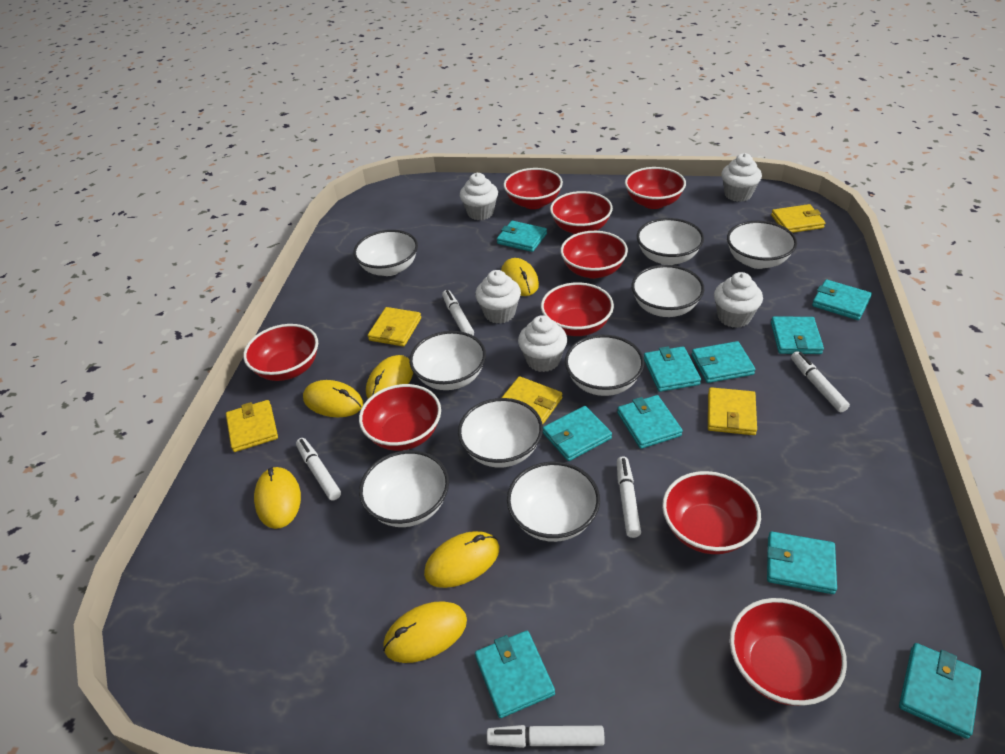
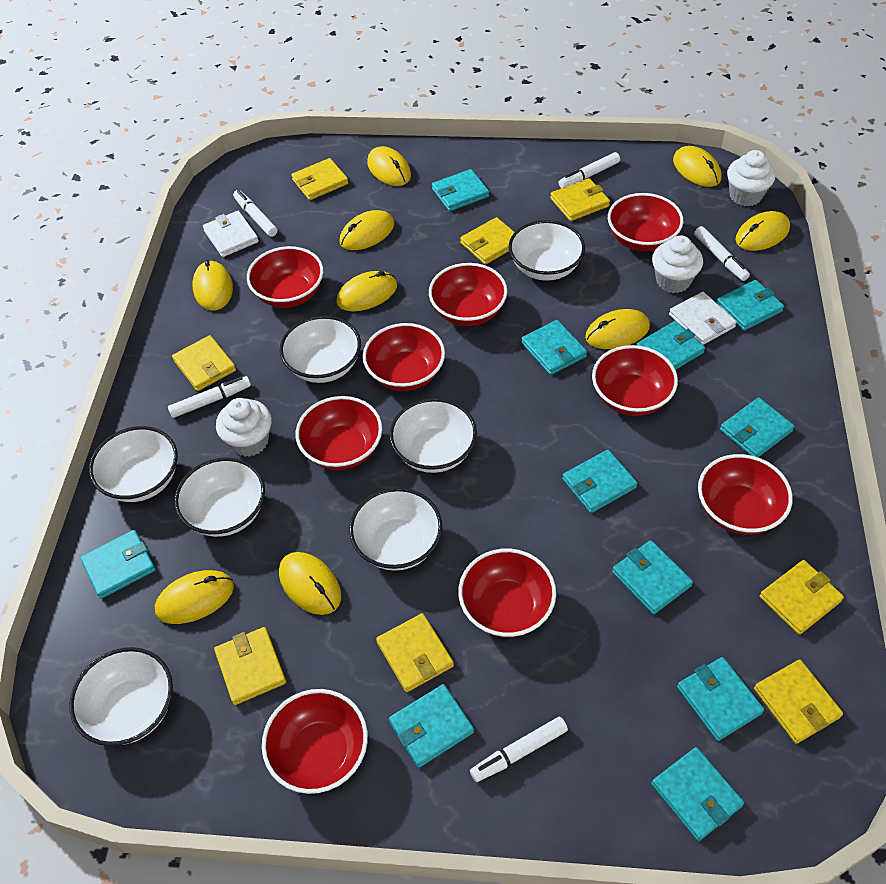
turquoise wallet: [475,631,555,718] [497,221,547,252] [543,406,612,461] [617,395,683,449] [644,346,701,392] [692,341,756,383] [767,531,837,594] [771,317,824,354] [812,279,872,320] [899,643,981,739] = 10 -> [80,530,156,599] [389,684,474,768] [432,169,489,211] [521,320,587,375] [562,450,638,513] [612,540,693,614] [636,321,705,370] [652,747,744,841] [677,657,764,741] [716,280,784,331] [720,397,795,457] = 11
white bowl: [353,230,418,276] [359,450,449,527] [409,331,486,390] [458,398,543,468] [507,462,600,542] [565,335,644,396] [631,265,704,317] [637,218,704,265] [727,221,797,269] = 9 -> [69,647,173,746] [89,426,178,502] [174,457,265,537] [279,316,361,383] [349,488,442,571] [389,398,477,473] [509,220,585,281] = 7
white cupcake: [460,173,498,220] [475,270,521,324] [518,315,567,372] [714,272,763,328] [721,153,762,202] = 5 -> [216,398,272,457] [652,236,703,293] [727,150,775,207] = 3
white wallet: none = 0 -> [203,211,259,257] [669,292,737,345] = 2
yellow mouse: [254,467,301,529] [303,380,363,417] [366,355,413,399] [383,601,467,663] [424,531,500,588] [501,258,539,296] = 6 -> [155,570,234,624] [193,260,233,311] [279,552,341,615] [336,271,397,312] [340,210,394,250] [367,146,411,186] [585,309,650,349] [673,146,722,187] [736,211,790,251] = 9
yellow wallet: [226,400,278,452] [368,307,421,346] [502,376,562,424] [708,387,757,435] [771,204,825,233] = 5 -> [172,335,236,391] [214,627,286,705] [291,158,348,200] [376,613,454,692] [460,217,514,265] [550,178,610,221] [754,659,843,744] [760,560,844,635] = 8

